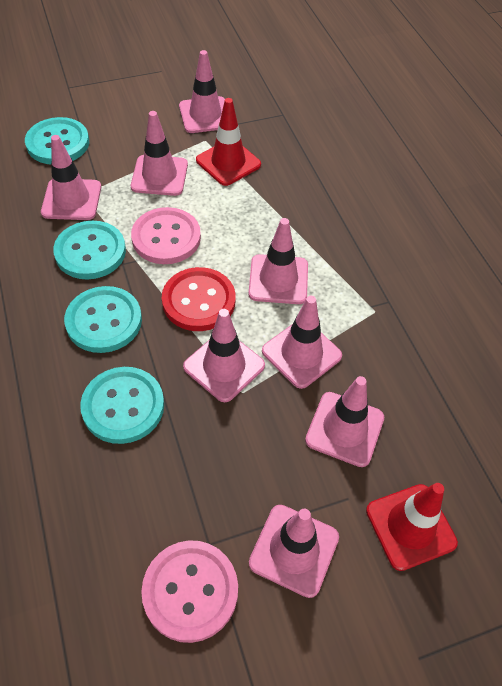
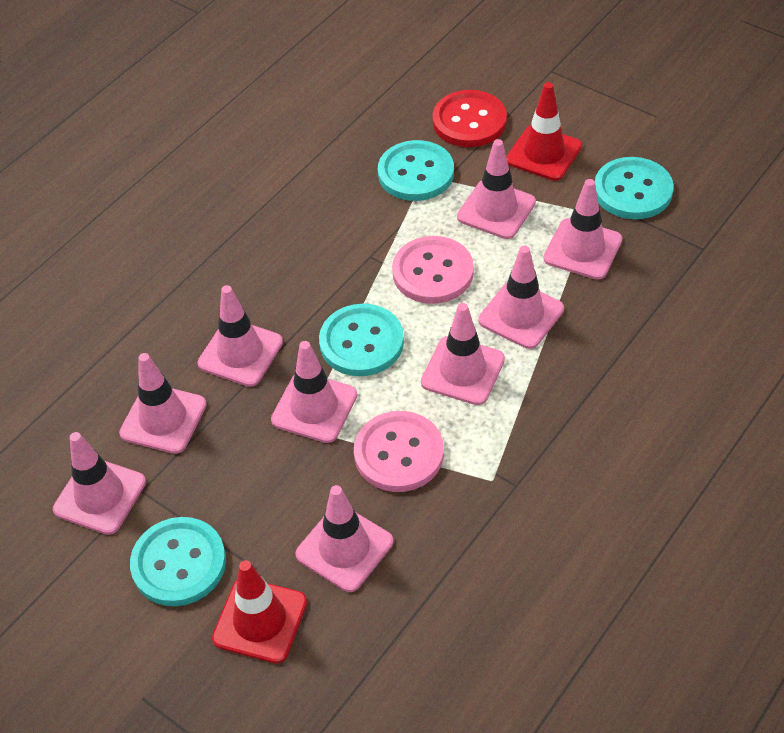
pink traffic cone: [41,135,101,220] [131,111,188,196] [179,50,225,133] [183,309,265,402] [248,218,308,304] [249,505,339,598] [262,296,342,389] [305,376,384,467] = 8 -> [53,432,146,535] [119,353,207,454] [197,285,283,387] [271,341,357,443] [295,485,393,592] [421,303,505,405] [457,139,536,239] [478,246,564,349] [543,179,622,280] = 9

